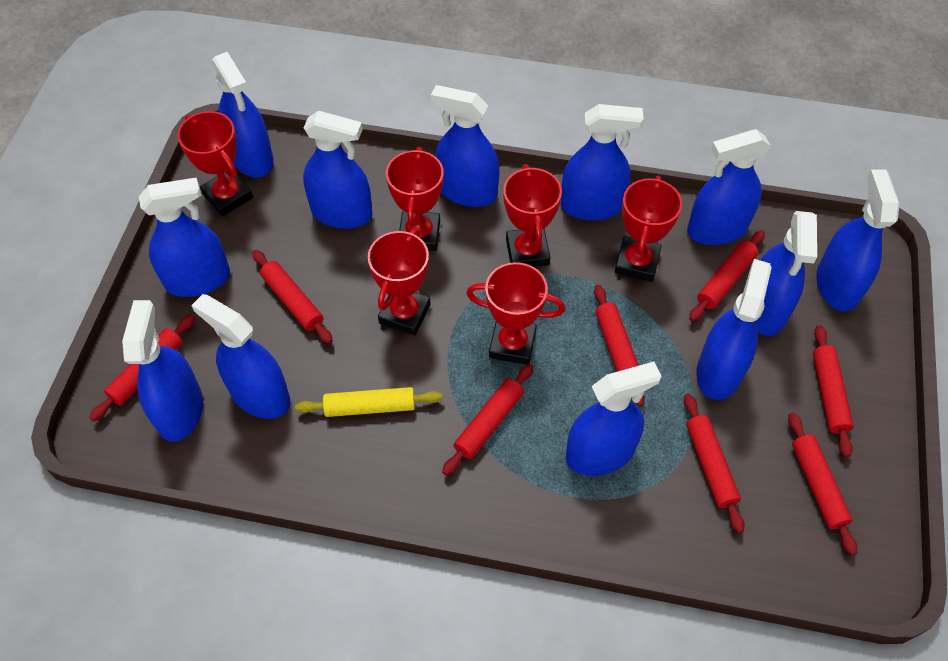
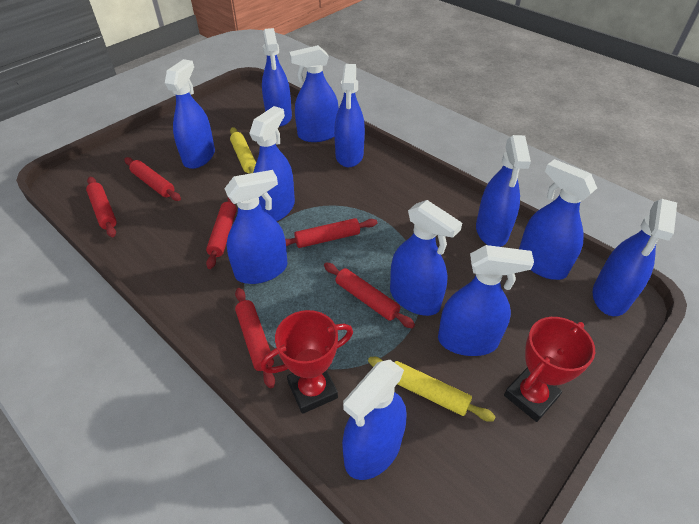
red rolling pin: [89,314,195,422] [252,250,333,344] [442,364,534,476] [594,285,645,407] [684,394,745,533] [689,230,765,322] [788,412,857,555] [813,325,854,457] = 8 -> [86,177,117,237] [124,157,181,201] [206,197,237,269] [235,288,275,388] [285,218,377,248] [324,263,415,329] = 6
red trophy: [178,111,253,216] [368,228,431,335] [386,147,444,251] [466,262,565,365] [503,164,562,267] [615,176,682,282] = 6 -> [260,310,353,414] [504,317,595,422] = 2
yellow rolling pin: [295,387,442,417] = 1 -> [230,127,256,174] [368,357,496,422] = 2

